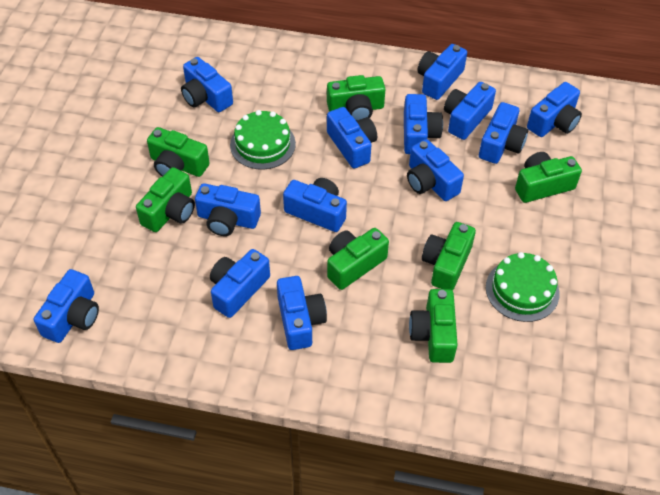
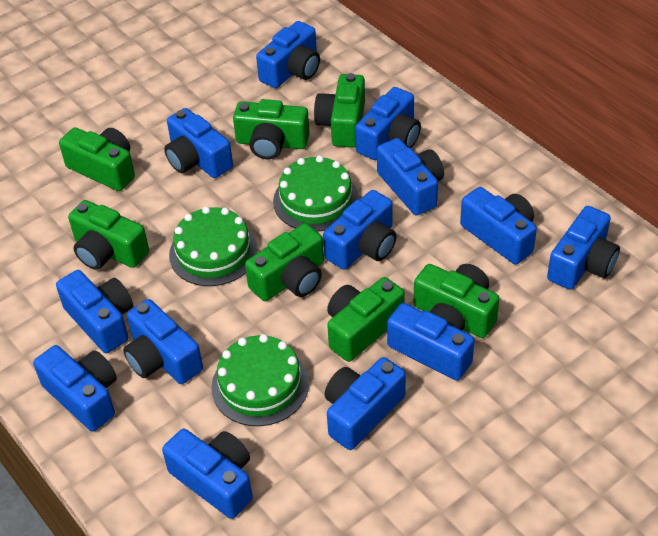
green cake: [230,110,296,170] [486,252,560,322] = 2 -> [169,206,258,286] [211,334,309,426] [273,155,359,232] = 3

